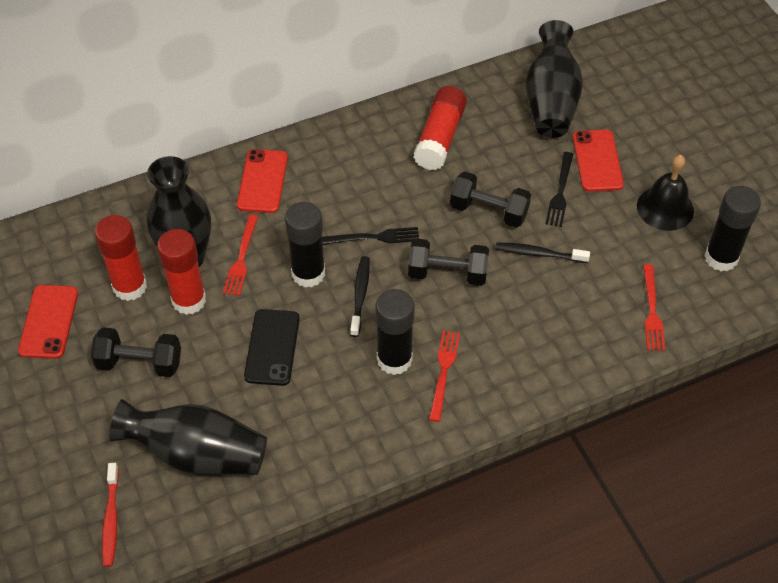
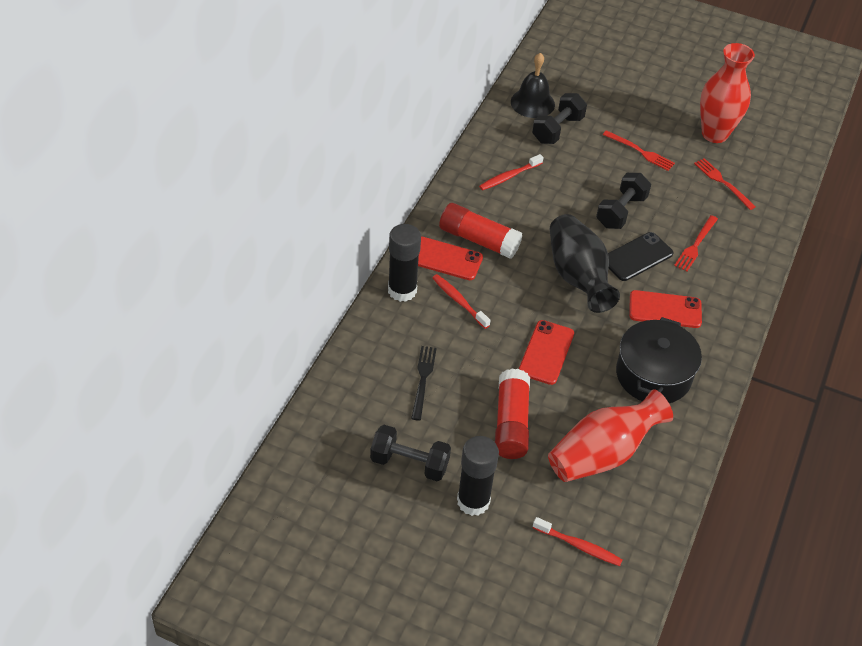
black fork: [322,227,419,245] [545,152,573,227] = 2 -> [411,346,437,421] = 1
black glue stick: [285,202,325,288] [375,289,415,375] [704,186,761,271] = 3 -> [388,224,421,302] [457,436,499,516] = 2
black pot: none = 0 -> [616,317,702,403] = 1
black toothbrush: [350,256,370,337] [496,243,590,263] = 2 -> none = 0
black vase: [109,399,267,476] [147,156,211,267] [525,20,583,138] = 3 -> [550,214,620,313] = 1
red glue stick: [95,215,147,301] [157,229,206,315] [413,86,467,170] = 3 -> [439,203,523,259] [495,368,530,459] = 2
red toothbrush: [102,463,119,567] = 1 -> [432,274,491,329] [479,154,543,190] [533,517,623,566] = 3
red vase: none = 0 -> [548,389,673,482] [700,43,755,143] = 2

